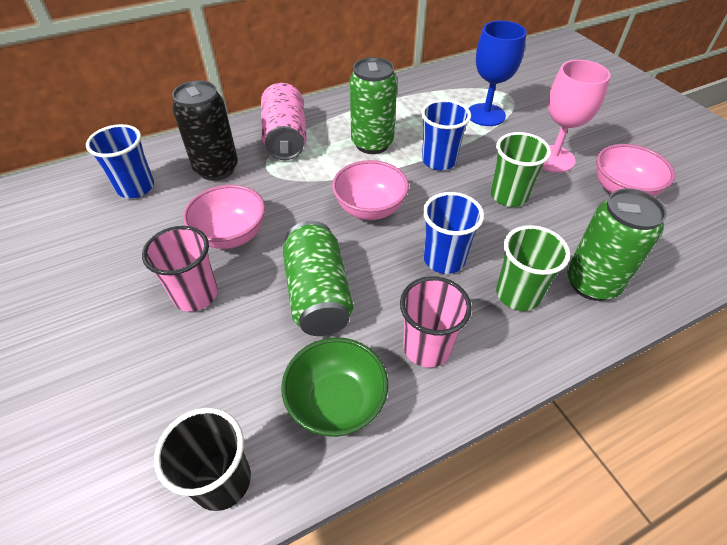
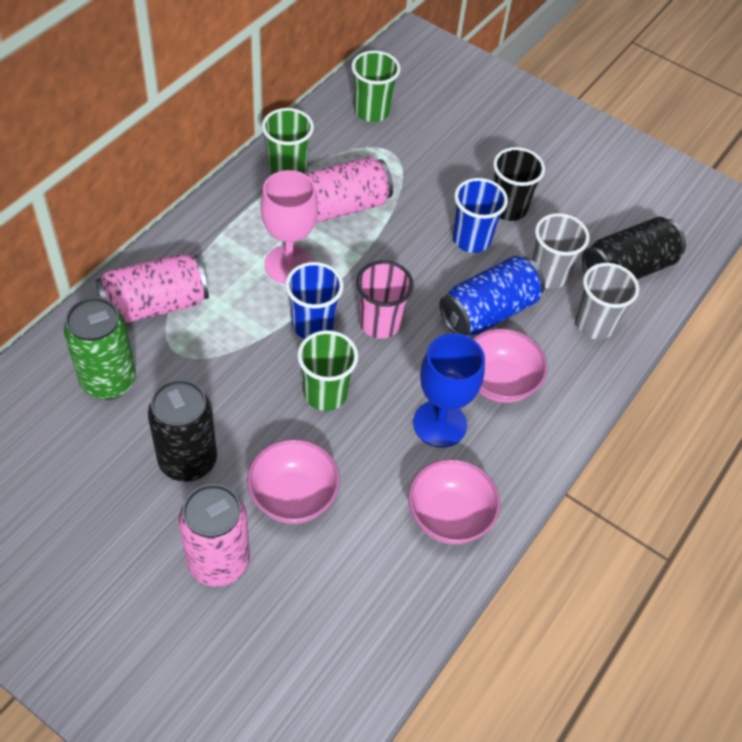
black can: [172,80,238,181] = 1 -> [148,379,217,482] [582,217,686,279] = 2
blue can: none = 0 -> [439,256,545,336] = 1
blue cup: [86,124,154,198] [421,99,471,170] [423,192,484,274] = 3 -> [285,262,344,339] [453,178,508,253] = 2
green bowl: [281,337,388,437] = 1 -> none = 0
green can: [283,221,354,336] [350,57,397,154] [567,188,667,301] = 3 -> [64,297,136,400] = 1
green cup: [491,132,551,207] [496,225,570,311] = 2 -> [262,108,314,175] [297,330,358,411] [351,51,401,122] = 3
grey cup: none = 0 -> [532,213,589,289] [575,263,639,339] = 2
pink can: [261,83,307,160] = 1 -> [96,254,209,323] [179,484,250,586] [304,156,393,223] = 3
pink cup: [142,226,218,312] [400,276,472,368] = 2 -> [356,261,414,339] = 1

